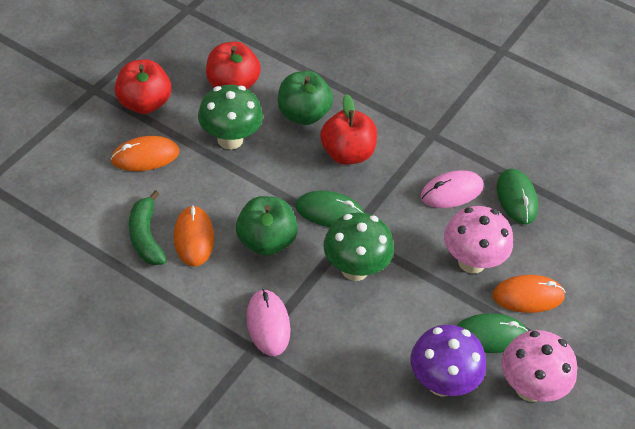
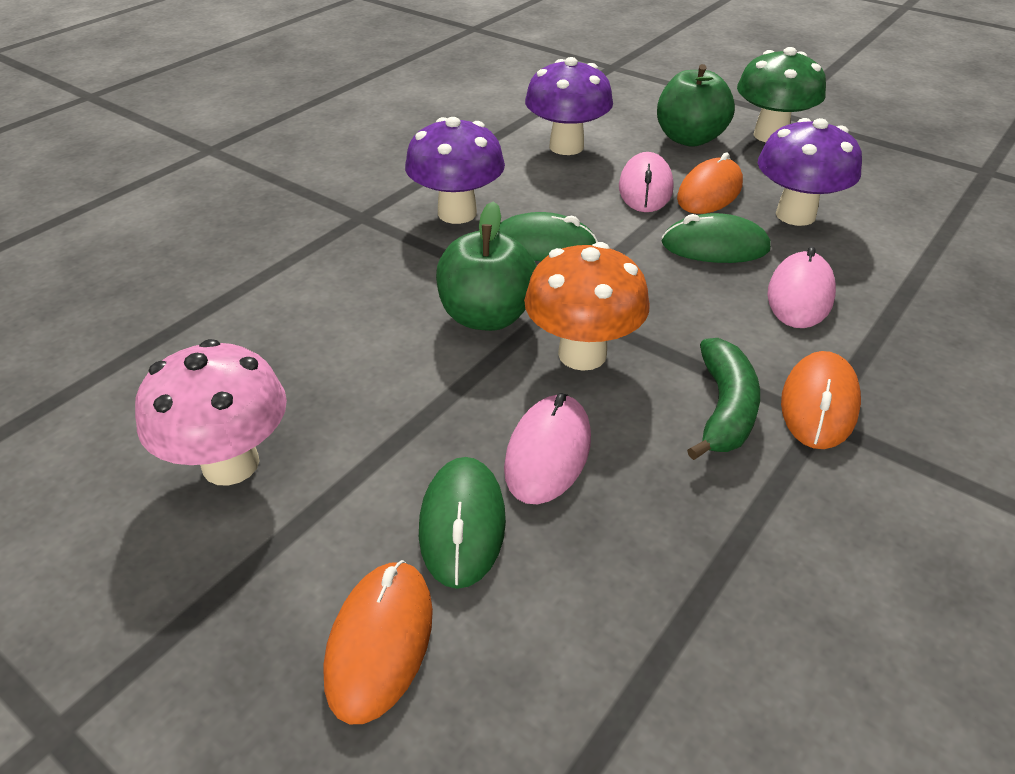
green mushroom: [198,85,263,150] [324,212,394,281] = 2 -> [737,47,826,142] = 1
orange mushroom: none = 0 -> [524,242,650,371] = 1
pink mouse: [246,289,291,356] [420,170,484,208] = 2 -> [504,393,591,504] [619,152,673,212] [767,246,836,328] = 3
pink mushroom: [444,206,513,274] [501,330,577,402] = 2 -> [135,339,287,486] = 1
purple mushroom: [411,325,486,397] = 1 -> [405,117,505,224] [525,57,613,155] [758,118,862,226] = 3
red apple: [115,60,171,114] [206,42,261,89] [320,94,377,165] = 3 -> none = 0

